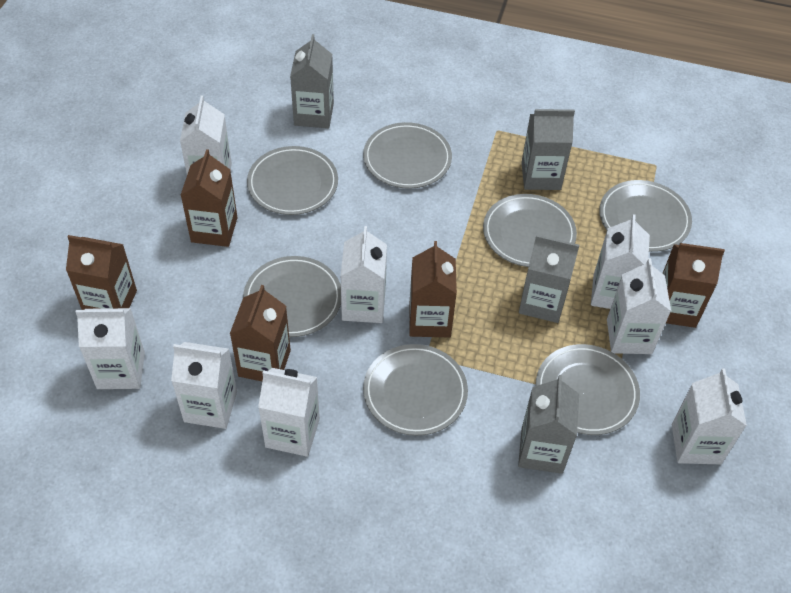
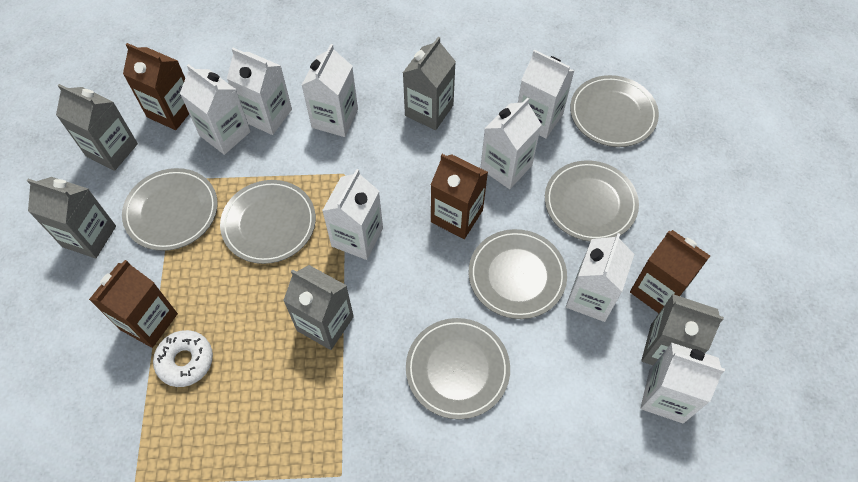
brown carton: [66,235,137,310] [181,149,238,247] [230,285,291,381] [409,241,457,337] [662,243,725,328] = 5 -> [89,260,178,348] [123,43,189,130] [431,154,488,239] [630,230,710,313] = 4
grey carton: [290,34,334,128] [518,375,579,474] [519,235,579,323] [521,109,575,190] = 4 -> [27,177,116,259] [56,84,138,171] [283,265,354,350] [403,37,456,130] [641,294,724,365] = 5
grey plate: [243,256,341,337] [247,146,338,215] [363,122,452,189] [363,344,468,436] [483,194,577,267] [536,344,640,435] [599,180,692,252] = 7 -> [122,168,218,251] [220,180,316,264] [406,318,510,419] [469,229,567,319] [545,160,639,242] [570,75,659,147] = 6
white donut: none = 0 -> [153,330,213,387] = 1

